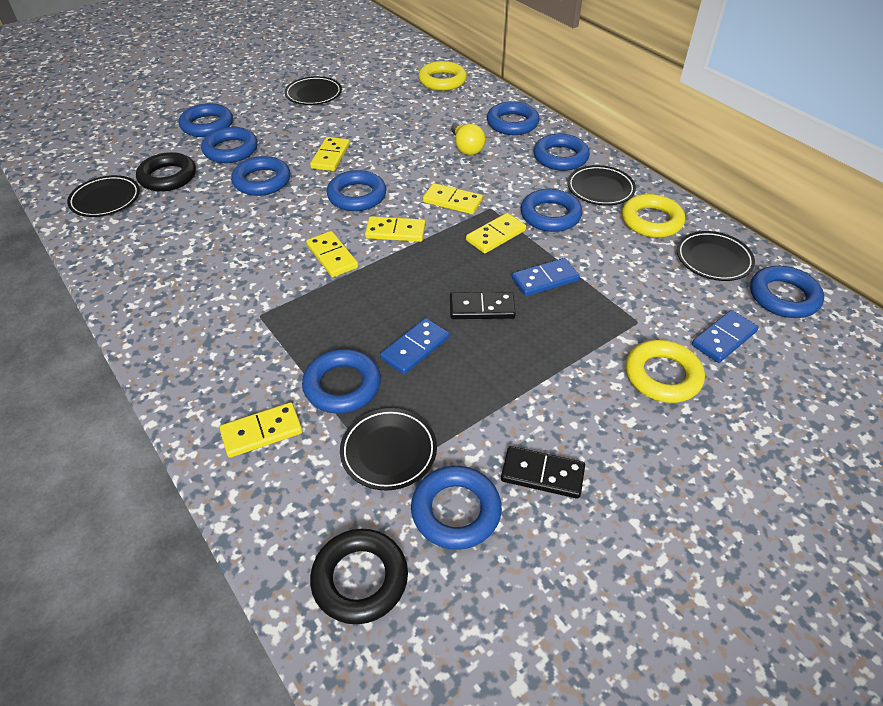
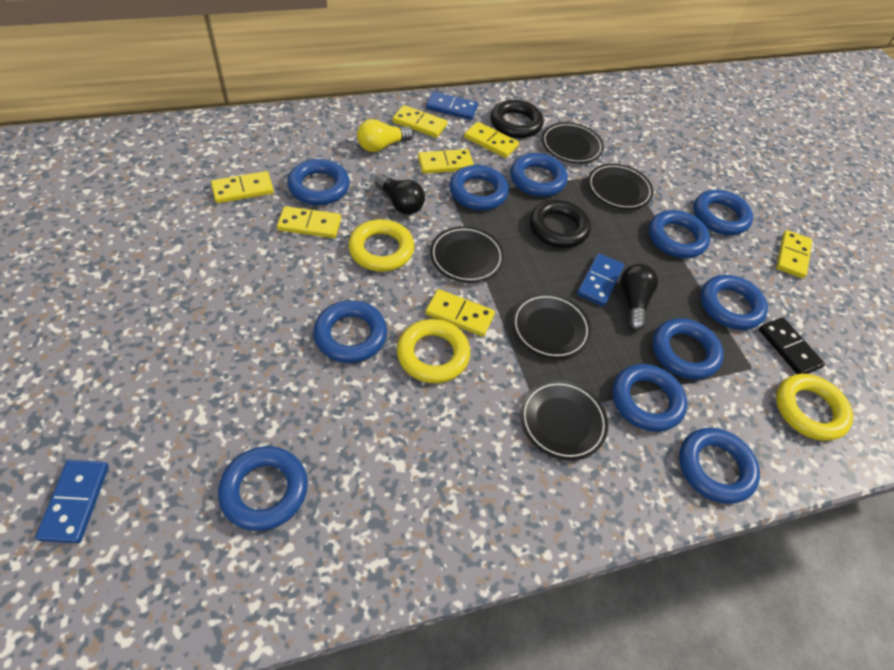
black domino: [450,292,516,319] [501,446,585,499] = 2 -> [759,317,825,374] = 1
black light bulb: none = 0 -> [375,174,425,215] [620,264,658,331] = 2
blue ring: [179,103,233,137] [201,127,258,163] [231,156,290,196] [302,349,381,414] [327,170,386,211] [411,466,502,550] [487,101,539,135] [521,189,583,232] [533,134,590,171] [750,266,824,318] = 10 -> [218,446,308,531] [287,159,350,205] [313,300,387,363] [449,165,509,210] [510,153,568,197] [612,364,687,432] [649,210,710,258] [653,318,724,380] [679,428,760,504] [693,190,753,235] [700,275,768,330] = 11
yellow domino: [220,402,303,458] [306,231,358,277] [310,137,350,171] [365,216,425,242] [423,183,483,214] [466,213,526,254] = 6 -> [211,171,274,203] [277,206,341,238] [393,105,447,138] [418,149,474,174] [426,289,495,336] [464,122,519,158] [776,230,812,279] = 7

